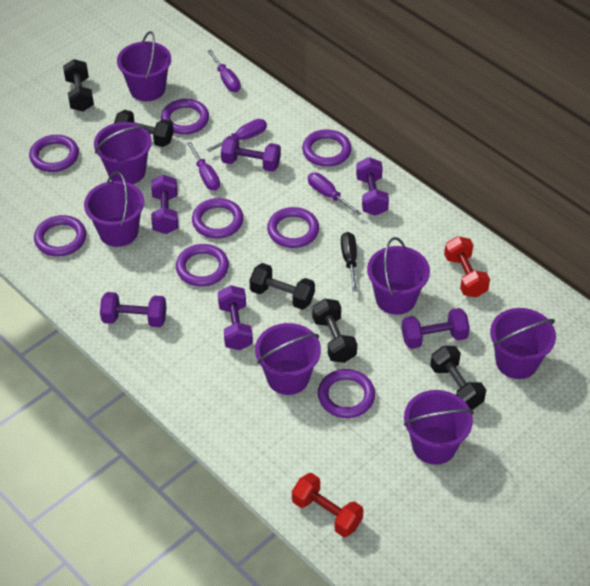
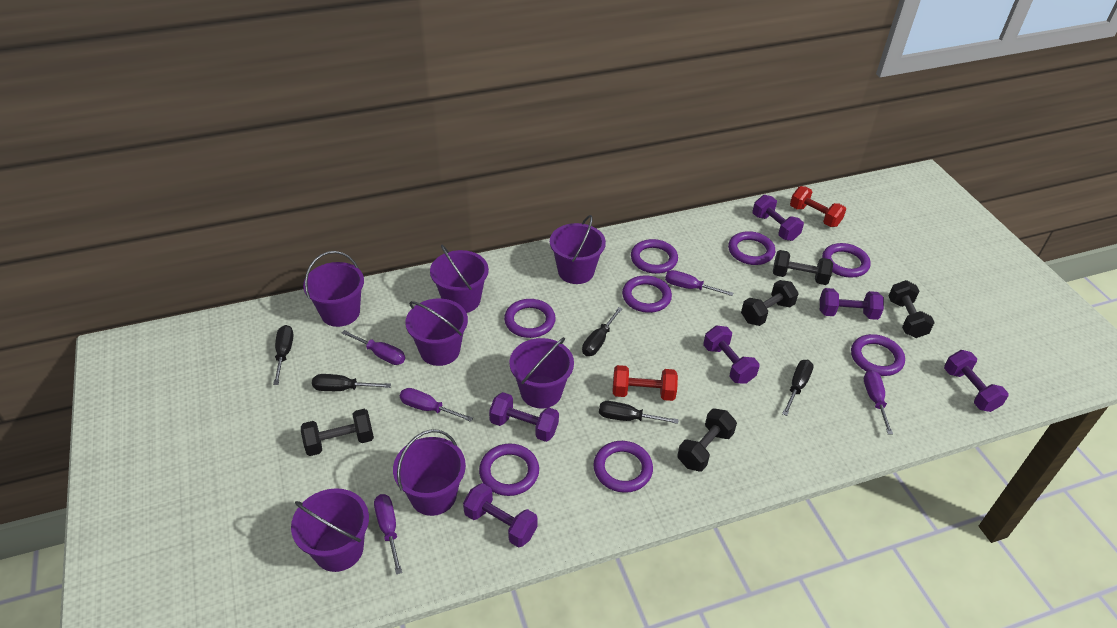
black screwdriver: [341,232,357,292] = 1 -> [273,325,294,385] [312,374,391,391] [582,307,622,356] [599,401,679,424] [782,360,814,416] = 5
purple screwdriver: [187,142,220,191] [206,119,267,152] [208,50,241,92] [308,172,361,216] = 4 -> [342,330,405,365] [374,494,402,575] [400,388,473,422] [665,270,733,296] [864,370,893,435] = 5

